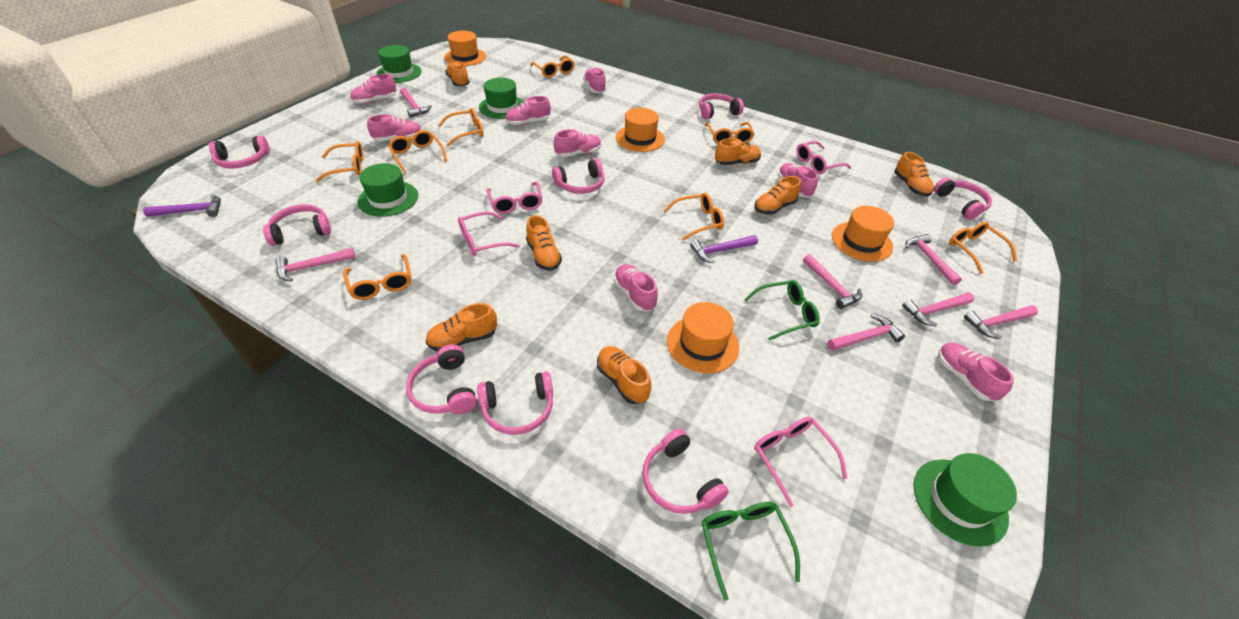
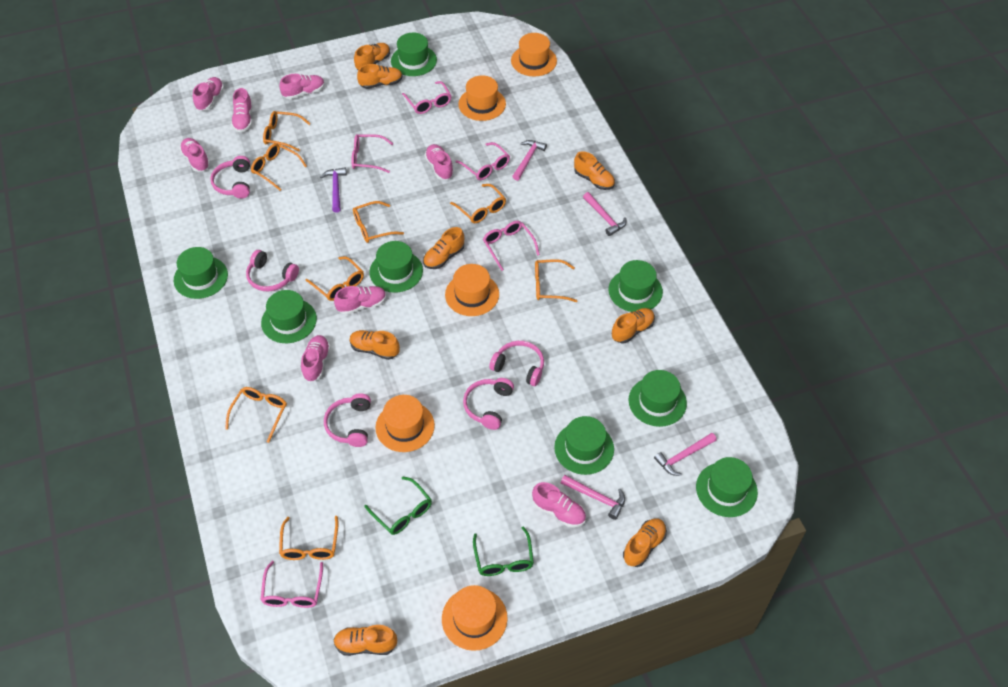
green hat: [358,163,418,217] [376,45,422,83] [479,78,524,119] [913,453,1017,547] = 4 -> [174,247,228,299] [261,290,317,343] [369,241,423,293] [391,33,437,76] [554,416,614,475] [609,260,663,312] [628,370,687,427] [696,457,758,517] = 8
orange hat: [444,31,486,66] [616,108,665,152] [667,302,739,373] [832,206,894,262] = 4 -> [375,395,435,452] [442,585,508,651] [445,264,499,316] [458,75,506,121] [511,33,557,76] = 5
orange shoe: [426,303,497,351] [445,61,470,86] [526,215,562,270] [597,346,651,404] [715,138,761,165] [754,176,801,215] [894,152,934,197] = 7 -> [333,625,397,656] [349,330,400,360] [354,43,390,70] [357,64,403,89] [423,227,464,269] [574,151,615,190] [612,308,655,343] [623,519,667,567] = 8
pink glasses: [458,211,520,256] [487,182,542,214] [754,417,848,507] [797,141,851,174] = 4 -> [261,561,323,608] [351,134,394,173] [402,81,452,114] [456,142,510,180] [483,221,540,271] = 5
pink hammer: [275,248,356,282] [400,88,431,118] [803,254,862,309] [828,314,905,351] [902,293,974,327] [905,234,962,285] [964,305,1038,339] = 7 -> [512,140,547,181] [561,475,625,520] [583,192,626,236] [654,433,717,476] = 4
pink headphones: [209,135,270,169] [263,204,331,246] [406,344,477,414] [477,371,553,435] [552,159,605,194] [642,429,729,514] [699,93,744,119] [934,178,992,220] = 8 -> [210,156,250,199] [246,250,299,291] [324,393,371,447] [463,378,514,430] [489,341,544,386] = 5
purple hammer: [143,195,221,217] [690,235,758,263] = 2 -> [320,168,347,213] = 1

